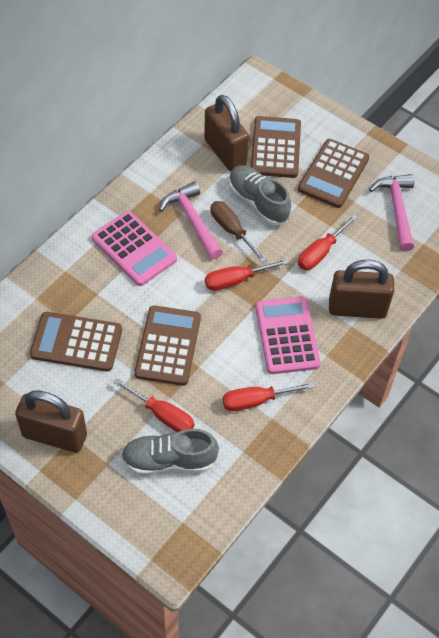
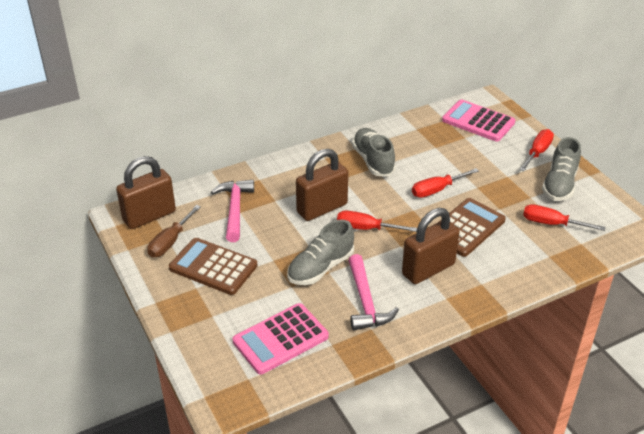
brown calculator: [30,312,122,372] [134,305,201,386] [251,116,301,178] [298,139,369,208] = 4 -> [169,238,258,295] [439,198,506,257] = 2
grey shoe: [121,429,219,475] [229,165,291,225] = 2 -> [287,220,354,285] [352,128,396,177] [542,137,581,201] = 3

